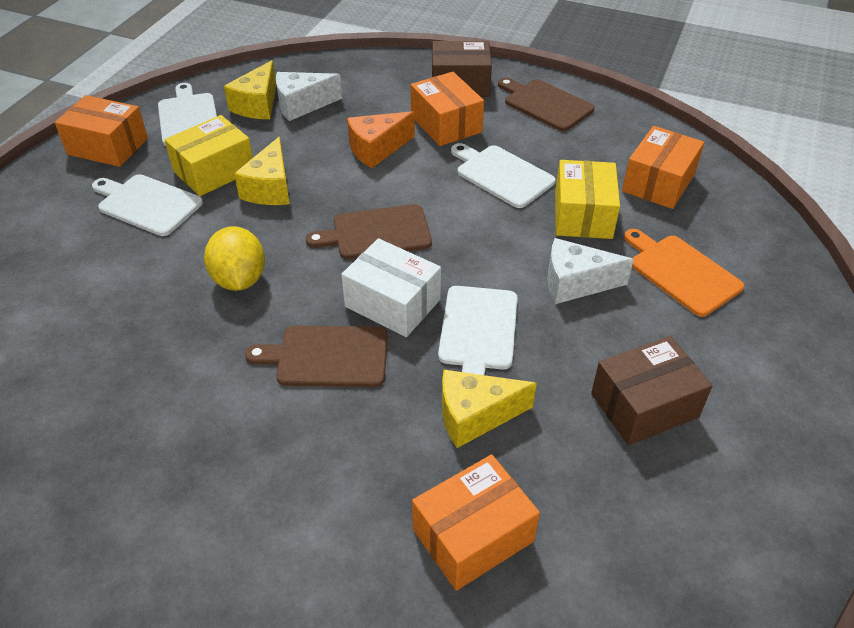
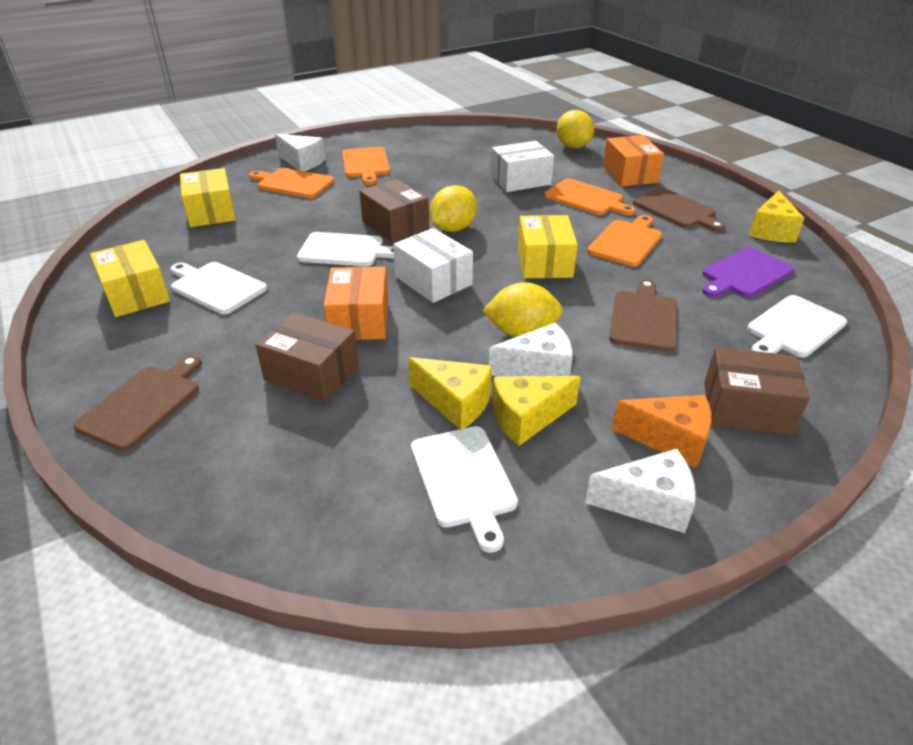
brown box: [432,41,492,97] [591,336,712,445] = 2 -> [256,312,359,402] [359,179,429,242] [704,347,810,435] = 3
orange box: [55,95,148,167] [410,72,484,146] [412,454,540,591] [622,126,704,209] = 4 -> [323,267,388,340] [603,135,664,186] = 2
orange cutting board: [624,229,744,317] = 1 -> [249,168,335,198] [342,147,390,185] [544,179,636,215] [587,215,662,267] = 4
purple cutting board: none = 0 -> [702,247,795,297] = 1
white box: [341,238,441,337] = 1 -> [393,228,473,303] [491,141,554,192] = 2
white cheese: [276,72,342,121] [547,238,634,304] = 2 -> [275,134,326,171] [489,323,573,377] [585,449,696,533] = 3
yellow box: [164,115,253,196] [555,160,620,239] = 2 -> [90,240,170,317] [180,168,236,227] [518,215,578,278] = 3
yellow lemon: [204,226,265,291] = 1 -> [430,185,477,232] [482,282,563,337] [557,110,594,148] = 3

